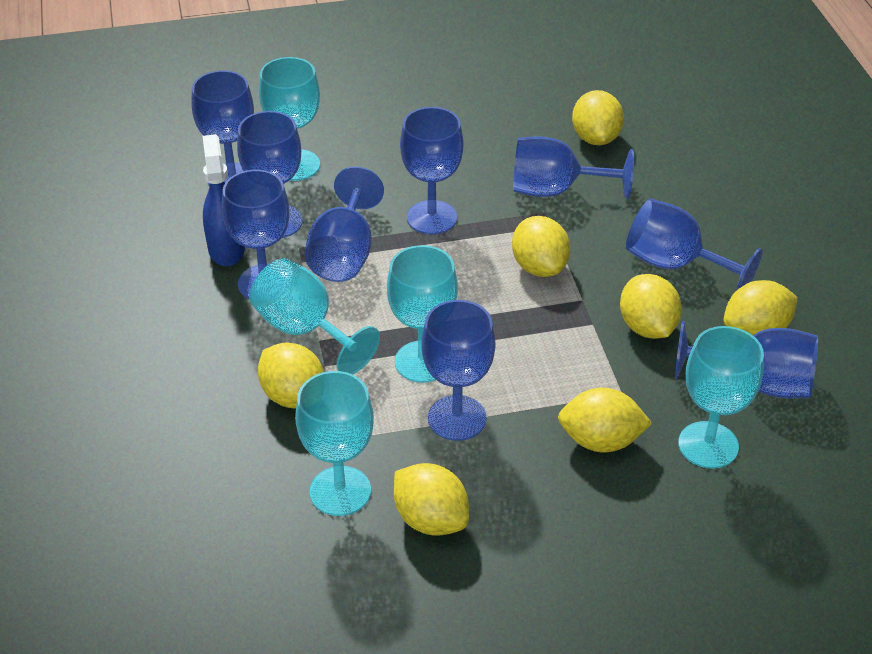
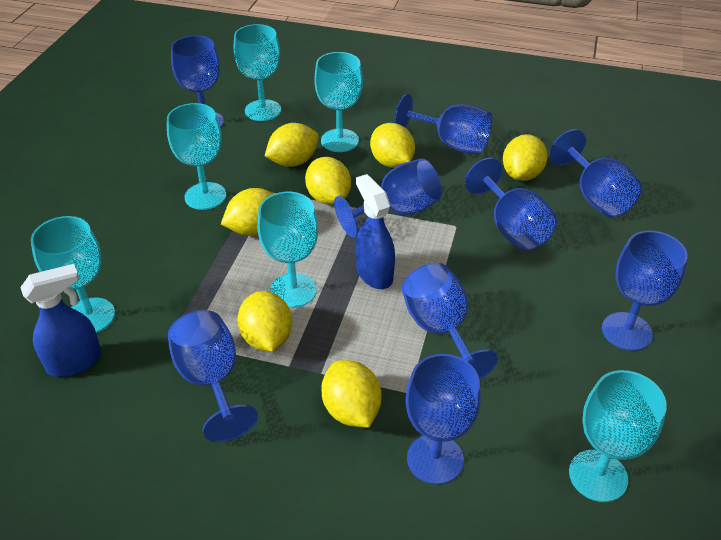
blue spray bottle: [203,134,245,266] = 1 -> [20,264,102,377] [356,174,395,289] = 2
turquoise goblet: [250,258,380,374] [259,57,320,181] [295,371,374,516] [387,245,458,383] [678,326,764,469] = 5 -> [31,216,115,333] [167,103,226,210] [234,24,281,121] [257,192,318,308] [314,52,363,152] [569,370,667,502] = 6

